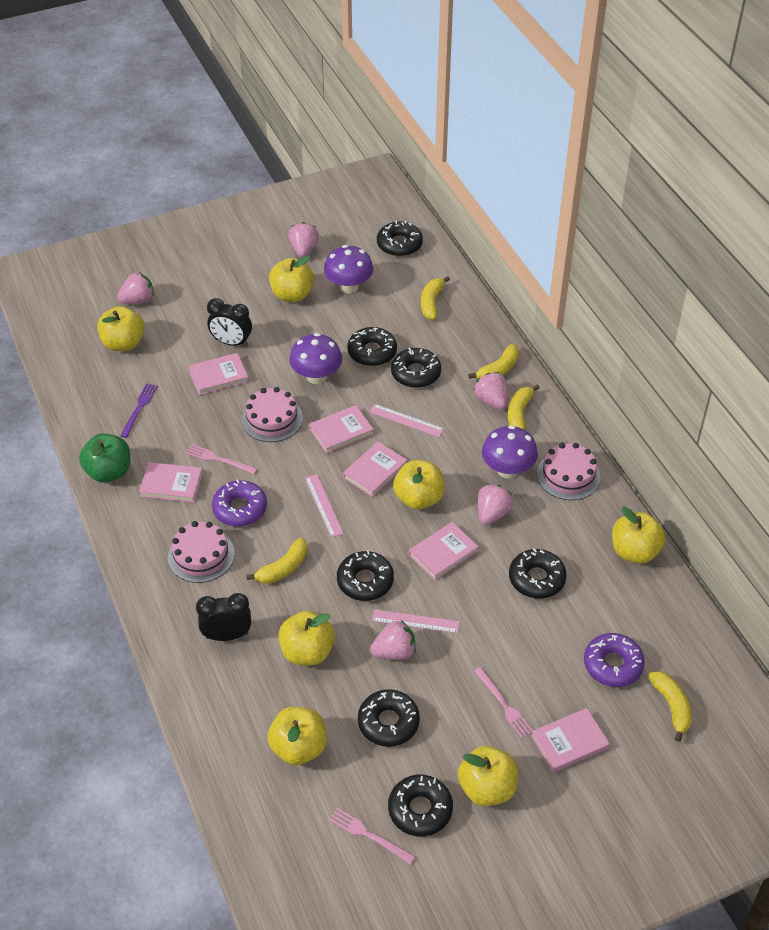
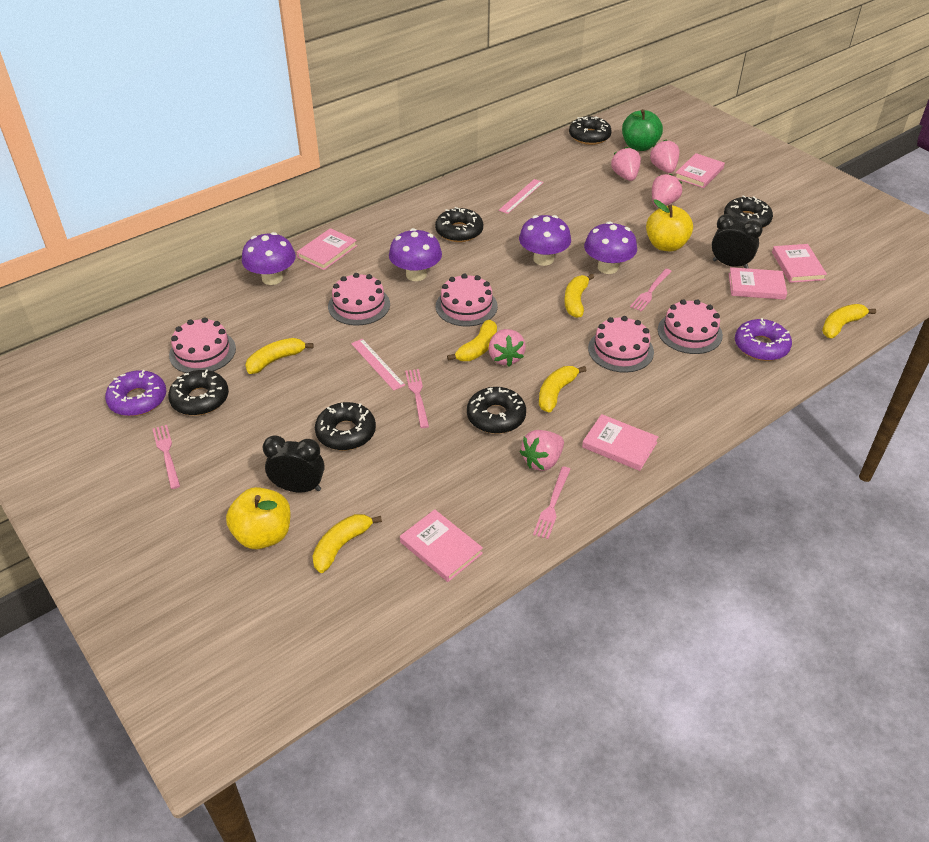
black donut: [337,550,394,601] [347,327,397,366] [358,689,420,747] [377,221,423,257] [388,775,453,837] [391,348,441,388] [509,548,567,599] = 7 -> [168,369,229,415] [315,402,376,450] [435,207,483,242] [467,387,526,434] [569,116,612,145] [724,195,773,228] = 6
pink cake: [168,521,235,583] [242,387,303,442] [537,443,601,500] = 3 -> [169,317,236,373] [328,273,390,326] [436,273,498,326] [588,316,654,373] [658,299,723,354] = 5
pink fork: [185,444,257,474] [329,808,415,865] [474,667,533,739] = 3 -> [153,425,180,489] [405,369,429,428] [533,467,571,539] [630,269,672,312] = 4
pink ruler: [305,474,344,538] [369,404,444,437] [372,609,460,633] = 3 -> [351,339,405,391] [499,179,543,214] = 2
purple fork: [120,383,158,438] = 1 -> none = 0
purple mushroom: [289,333,342,384] [324,245,373,294] [482,425,538,478] = 3 -> [242,232,296,285] [389,228,442,281] [519,215,571,266] [584,221,637,274] = 4
yellow apple: [97,306,145,351] [267,707,327,765] [269,256,314,302] [279,611,335,665] [393,460,445,510] [458,746,518,806] [612,507,666,564] = 7 -> [226,487,291,549] [646,200,693,251] = 2
yellow banana: [246,538,307,584] [421,276,450,319] [469,344,519,379] [508,384,540,430] [649,671,692,742] = 5 -> [245,338,314,374] [313,514,382,573] [447,320,497,361] [539,366,587,412] [564,274,594,318] [822,304,876,338] = 6

